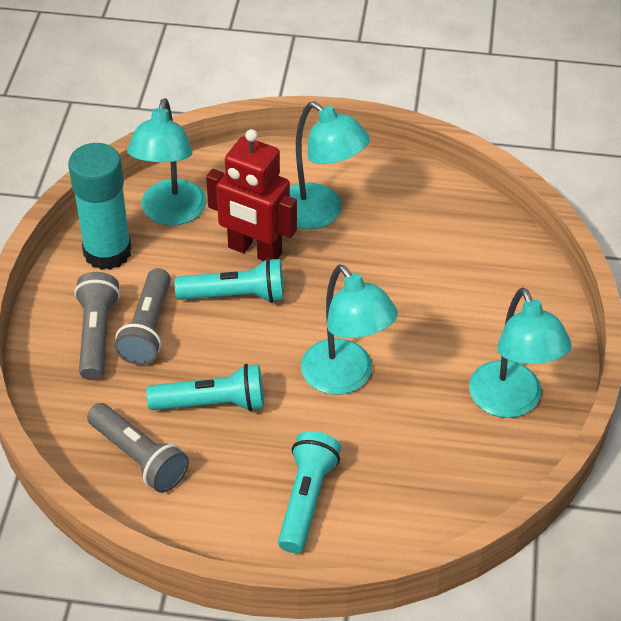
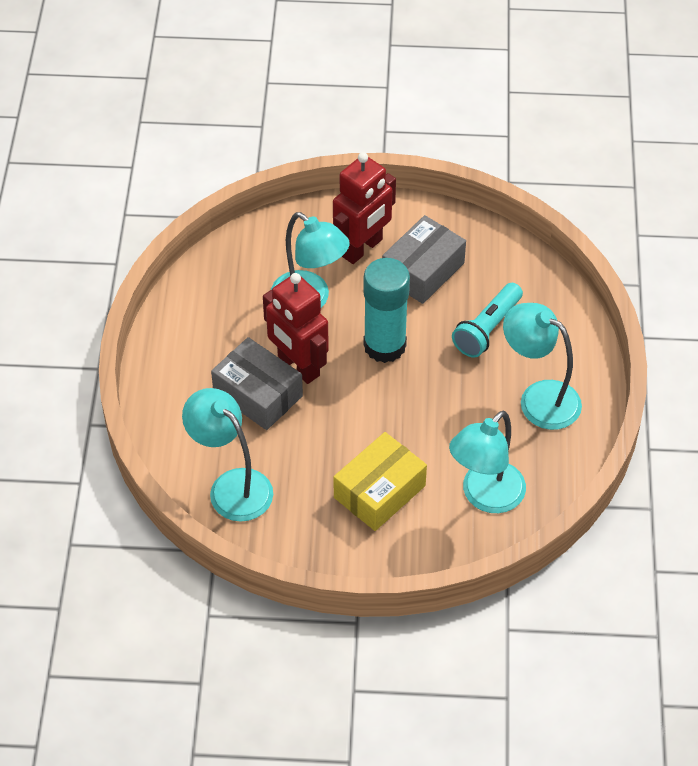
grey box: none = 0 -> [211,337,303,430] [382,215,466,304] = 2
grey flashlight: [74,272,120,380] [87,403,189,493] [114,268,171,365] = 3 -> none = 0
red robot: [206,129,297,261] = 1 -> [263,273,329,384] [333,152,396,264] = 2
turquoise flashlight: [146,364,264,412] [174,258,284,303] [278,431,341,553] = 3 -> [452,283,523,358] = 1
yellow box: none = 0 -> [333,432,427,531] = 1

